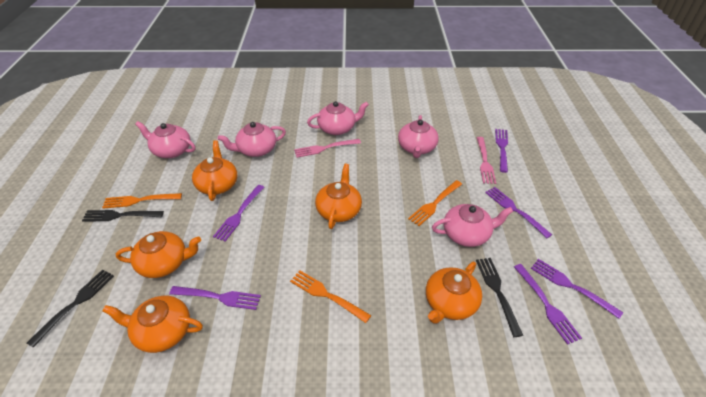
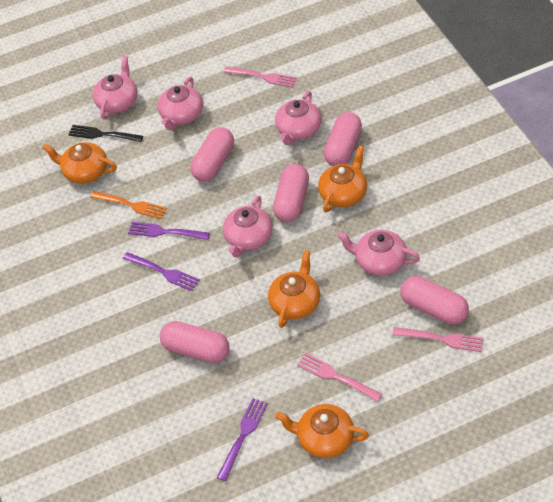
black fork: [27,269,114,348] [82,210,164,222] [476,258,523,337] = 3 -> [68,125,143,142] = 1
orange fork: [102,193,182,208] [290,270,371,323] [408,180,462,226] = 3 -> [90,191,167,219] = 1
orange teapot: [103,296,203,353] [116,231,201,278] [192,140,238,201] [315,164,362,229] [426,262,482,324] = 5 -> [43,142,117,184] [268,250,320,328] [275,404,369,458] [318,146,367,213] = 4
pink capsule: none = 0 -> [160,321,230,363] [190,127,234,182] [273,164,309,222] [324,112,362,166] [400,276,469,325] = 5
pink fork: [294,139,361,158] [477,137,496,184] = 2 -> [223,66,297,87] [297,353,383,402] [392,327,484,352] = 3
purple fork: [169,286,261,310] [213,185,264,242] [485,187,552,238] [495,129,508,173] [514,264,582,345] [531,259,623,319] = 6 -> [123,252,200,291] [128,222,210,240] [217,398,268,481] = 3

